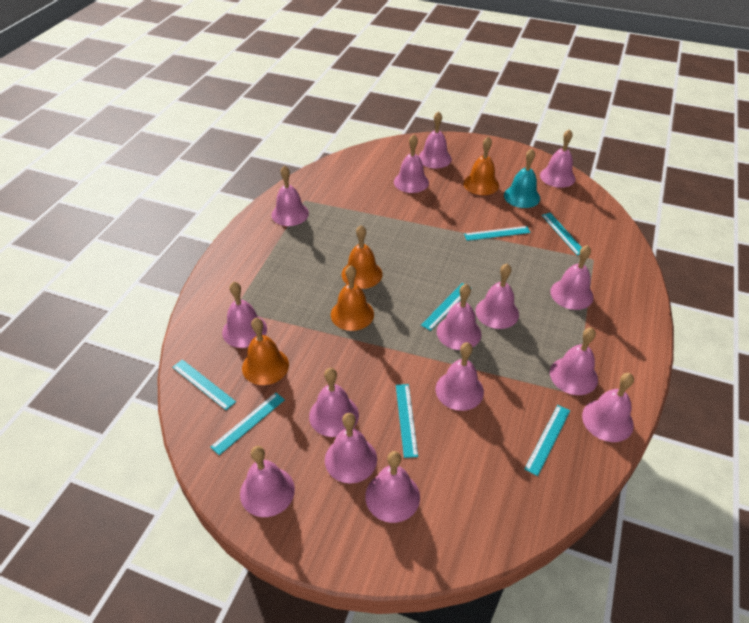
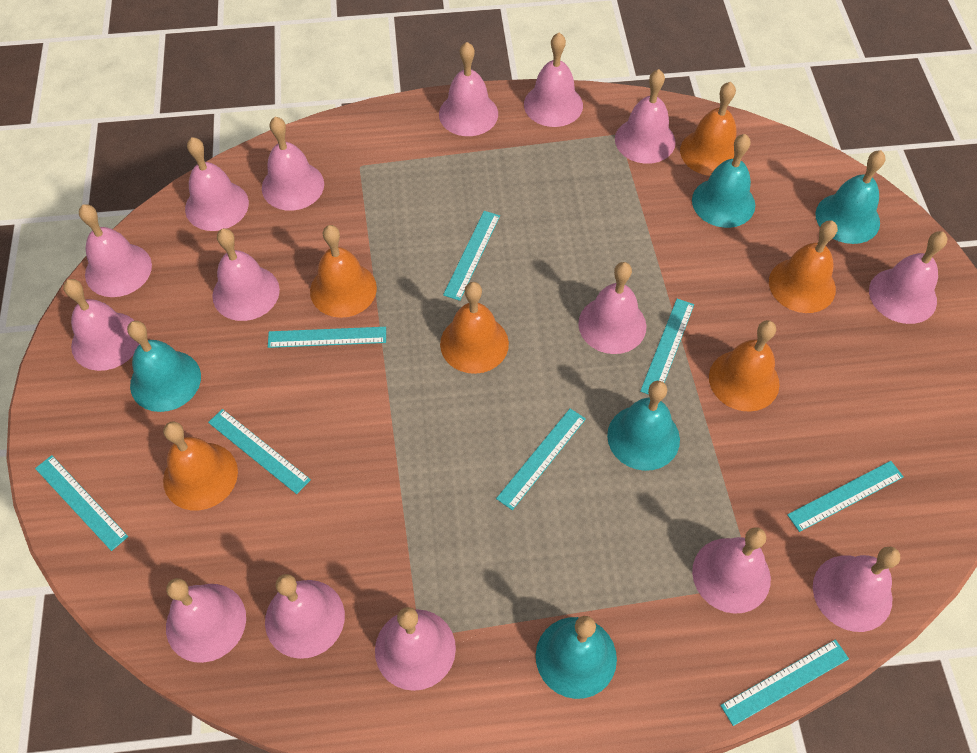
orange bell: [242,318,289,385] [331,265,374,331] [342,225,383,289] [464,136,499,195] = 4 -> [163,421,238,510] [310,225,377,318] [440,282,509,374] [680,82,736,176] [709,320,779,412] [769,220,838,313] = 6
turquoise bell: [504,149,540,208] = 1 -> [127,321,201,412] [536,616,617,699] [607,381,680,471] [692,134,755,228] [816,150,885,244] = 5
turquoise ruler: [172,359,236,410] [210,393,285,455] [396,384,418,458] [421,283,471,331] [464,226,531,241] [524,405,570,476] [542,213,582,256] = 7 -> [35,455,128,551] [208,409,311,494] [268,327,386,348] [443,211,500,301] [496,408,586,510] [640,299,694,395] [720,639,849,726] [787,461,903,532] = 8

